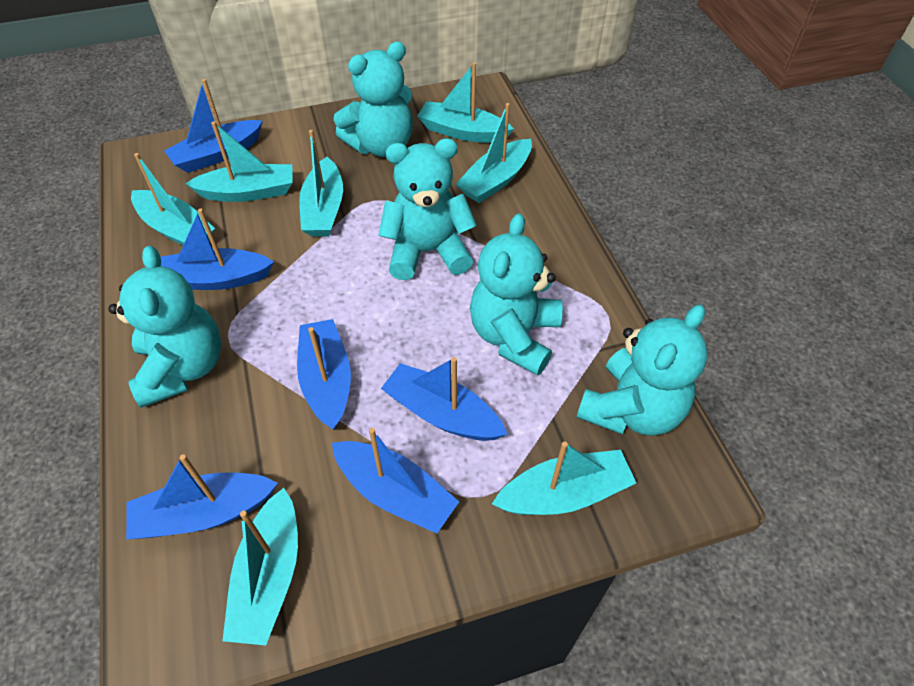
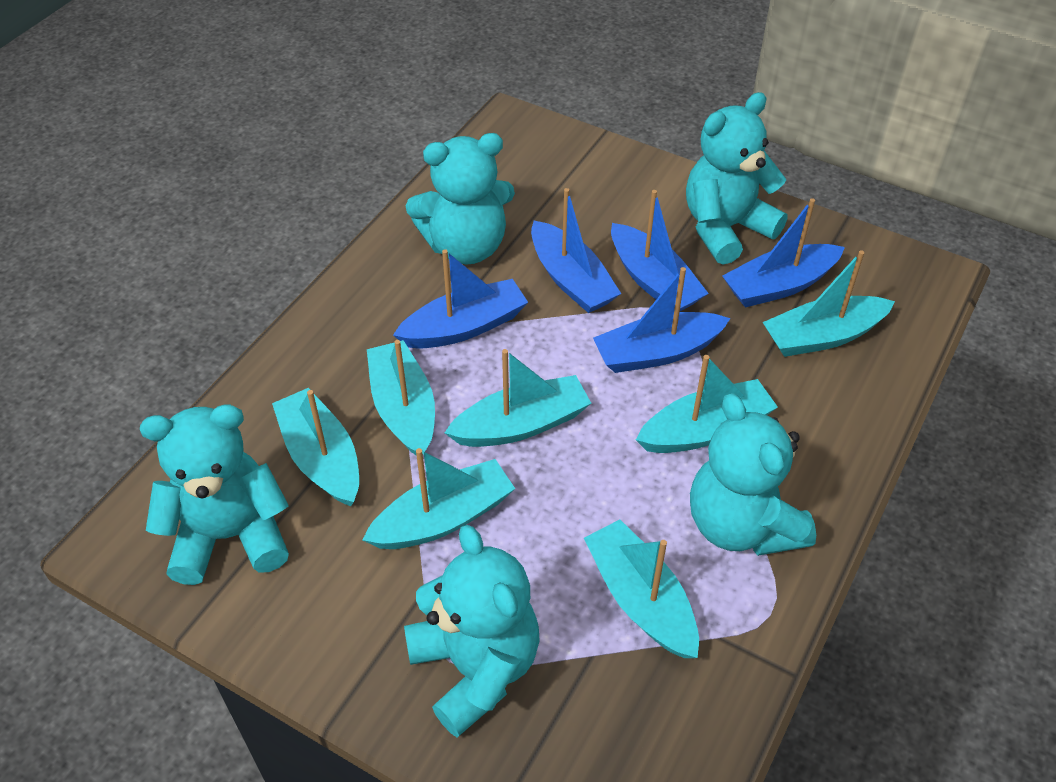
blue boat: [126,454,278,540] [161,208,274,290] [164,79,263,173] [297,319,351,430] [332,428,459,534] [381,357,507,441] = 6 -> [393,249,528,349] [531,188,621,313] [593,267,730,373] [611,190,709,311] [722,198,845,308] = 5

